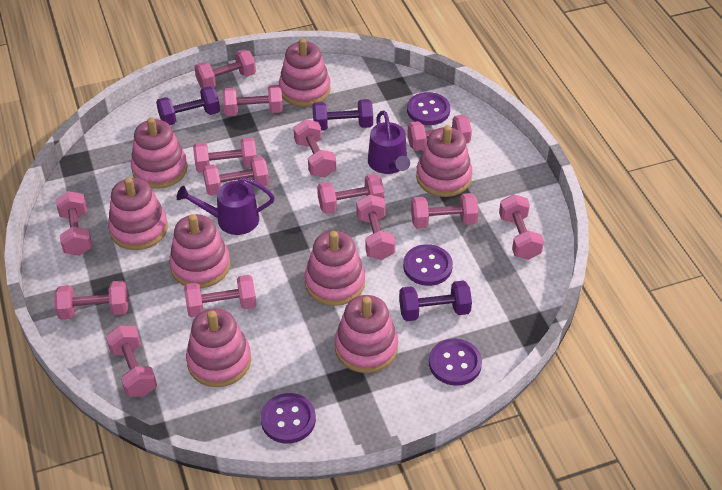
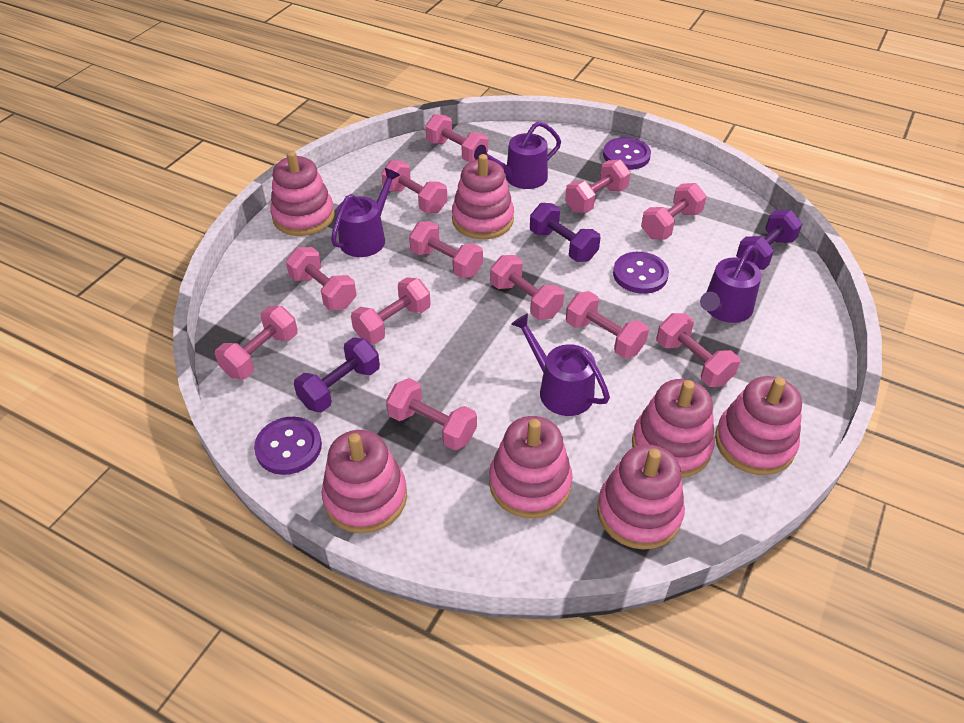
pink dumbbell: [54,281,129,320] [56,191,92,256] [106,325,157,397] [184,275,256,318] [193,137,257,173] [194,49,256,88] [203,156,269,196] [223,85,283,116] [294,119,336,178] [317,174,384,214] [357,194,395,260] [407,115,472,151] [411,193,478,228] [499,194,544,260] = 14 -> [215,306,298,379] [286,247,356,310] [351,277,431,344] [381,160,447,213] [386,378,477,451] [409,221,483,279] [426,114,488,162] [490,255,564,320] [565,160,630,213] [566,291,649,359] [641,183,707,239] [657,313,740,387] = 12
pink stacking toy: [108,177,168,250] [131,117,188,189] [169,214,230,288] [186,308,251,387] [279,38,331,107] [304,231,365,306] [335,295,398,373] [416,125,472,197] = 8 -> [270,151,335,236] [321,430,407,533] [452,154,514,239] [489,416,573,518] [597,445,685,550] [632,379,715,478] [715,376,802,475] = 7
purple button: [261,393,316,444] [403,244,453,286] [407,92,450,125] [429,339,482,386] = 4 -> [254,417,322,475] [603,137,651,170] [613,252,669,294] = 3
purple watering can: [176,177,275,235] [368,110,410,174] = 2 -> [331,168,400,257] [474,121,561,189] [511,313,610,416] [700,245,762,323] = 4

